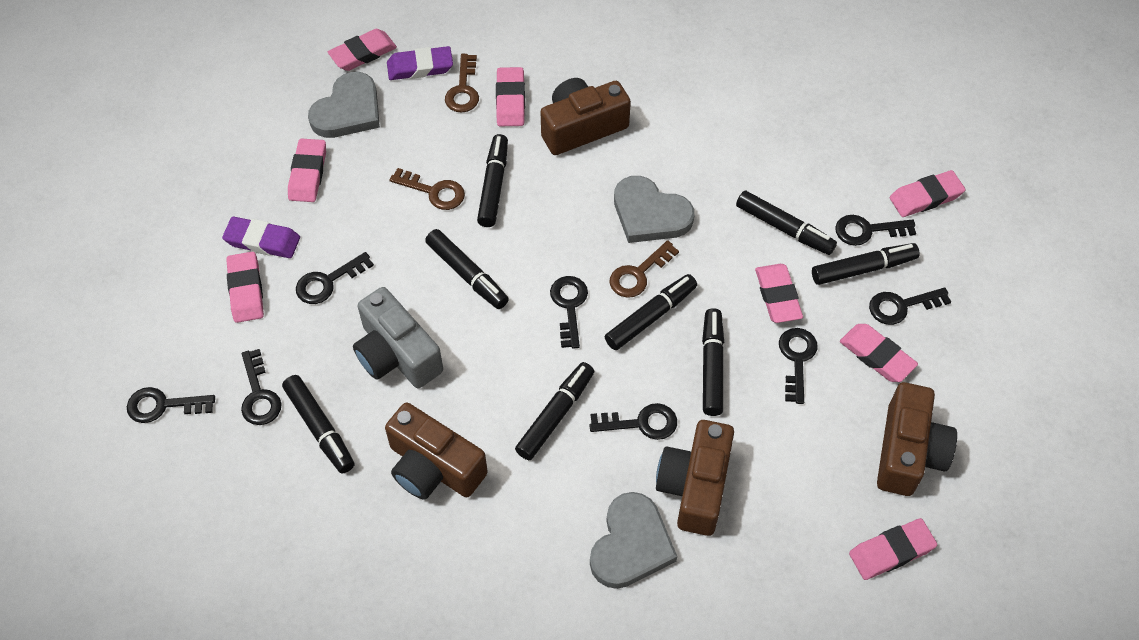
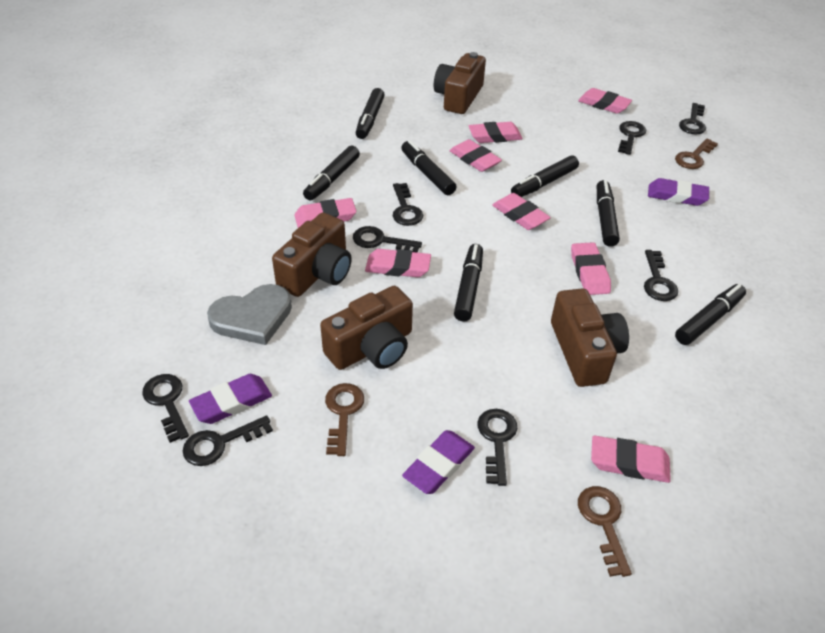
black marker: [282,375,354,473] [425,229,509,309] [477,134,508,227] [515,362,594,460] [605,274,697,350] [702,308,724,416] [736,190,837,255] [812,243,920,285] = 8 -> [303,145,360,201] [356,88,385,139] [401,140,456,195] [454,244,483,321] [511,155,579,197] [597,180,620,247] [675,284,746,345] = 7
grey camera: [353,287,443,388] = 1 -> none = 0
grey heart: [308,72,380,138] [590,492,677,589] [614,176,694,243] = 3 -> [207,284,292,345] = 1
purple eraser: [222,217,300,258] [387,46,453,80] = 2 -> [189,374,272,424] [402,430,475,494] [648,178,709,206] = 3

